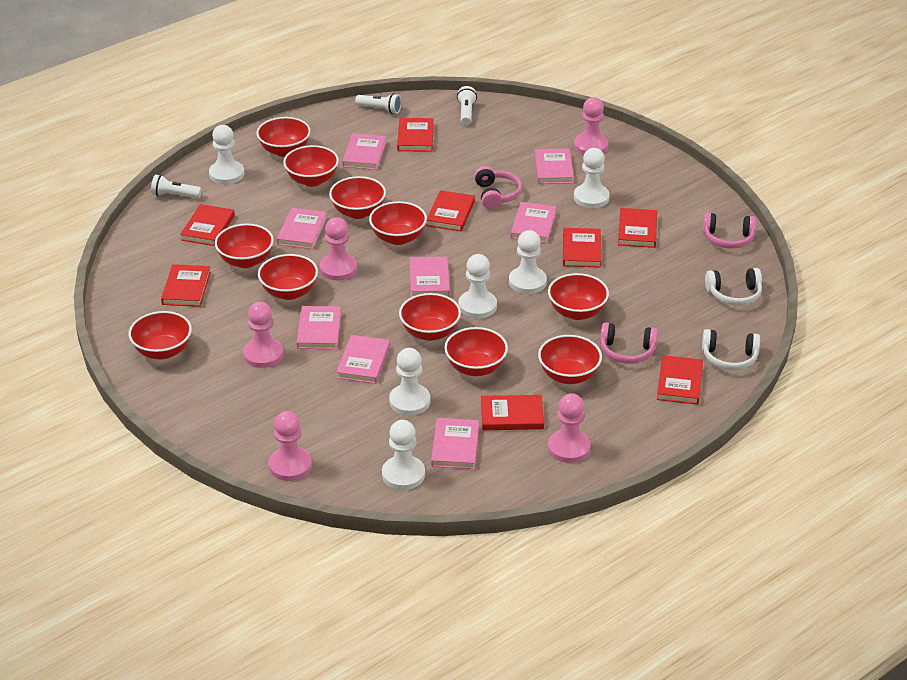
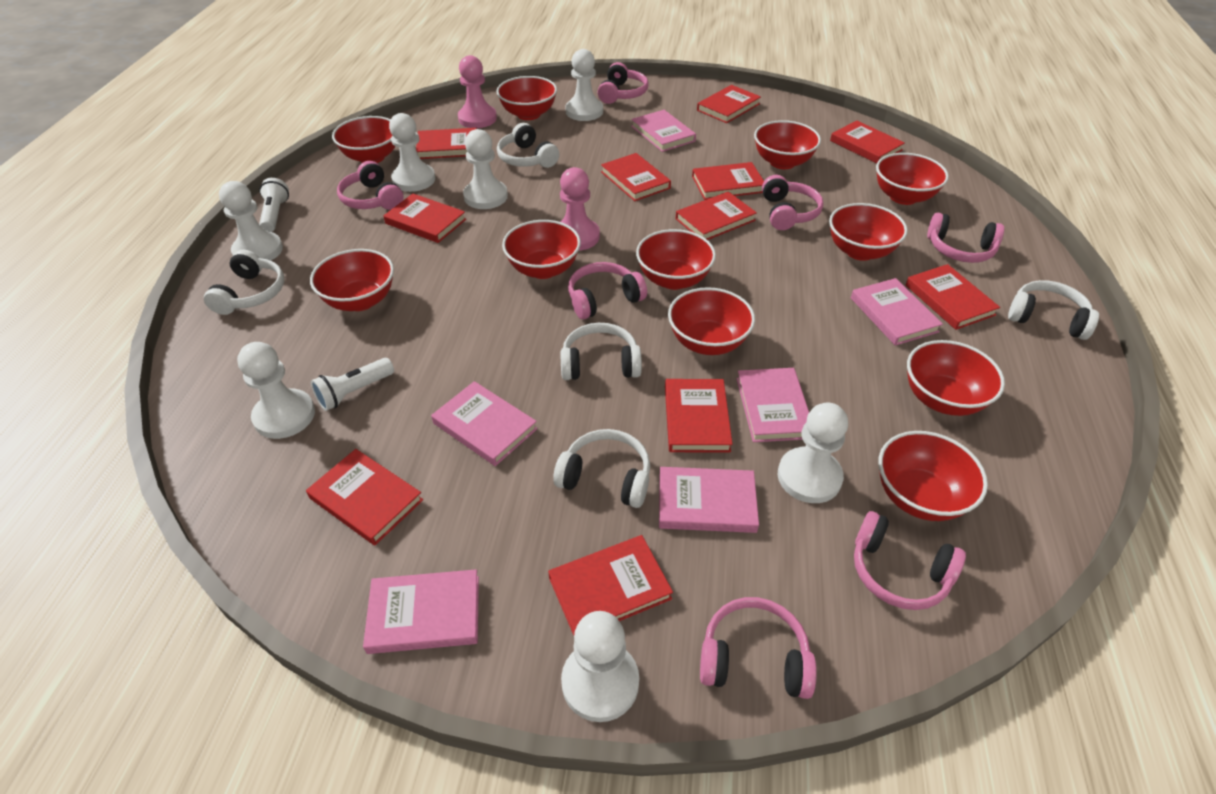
pink book: [277,208,327,249] [297,306,341,349] [336,335,390,384] [342,133,386,170] [410,257,450,297] [431,418,479,469] [511,202,556,243] [535,149,574,184] = 8 -> [363,569,479,654] [431,381,537,466] [631,110,696,152] [659,467,759,533] [736,368,809,442] [851,278,943,346] = 6
pink headphones: [474,166,522,209] [600,322,658,364] [703,213,756,249] = 3 -> [337,161,403,210] [568,262,647,319] [598,62,649,104] [700,597,817,699] [762,175,823,230] [854,511,966,610] [927,213,1004,263] = 7
pink pawn: [243,302,284,368] [269,411,312,481] [320,217,357,281] [548,393,591,463] [574,97,609,155] = 5 -> [458,55,497,128] [560,167,600,251] = 2
red book: [161,264,211,307] [180,204,235,246] [397,118,434,152] [426,190,475,232] [481,395,544,430] [563,228,601,268] [618,208,657,248] [657,355,703,405] = 8 -> [306,449,423,545] [383,193,466,243] [416,128,477,159] [548,535,673,635] [601,153,671,201] [665,379,733,453] [676,191,757,240] [692,162,764,200] [697,85,761,123] [830,120,905,164] [906,264,1000,330] = 11
white flashlight: [151,175,202,198] [355,93,402,114] [457,86,477,125] = 3 -> [259,178,289,232] [311,358,394,411] = 2
white headphones: [702,329,760,370] [705,268,762,306] = 2 -> [204,250,284,315] [497,123,559,168] [553,429,650,508] [560,323,642,380] [1008,280,1099,340] = 5
white pawn: [209,125,244,184] [382,420,425,490] [389,348,431,416] [458,254,497,318] [509,230,547,294] [574,148,610,208] = 6 -> [219,181,283,261] [237,342,315,439] [389,113,435,192] [463,129,508,209] [561,611,639,722] [565,49,603,121] [778,403,848,503] = 7

